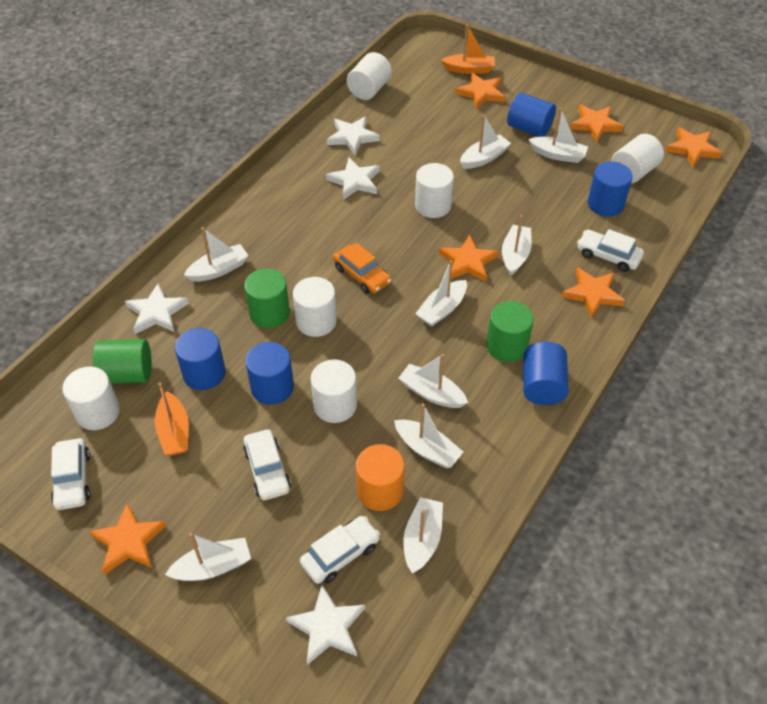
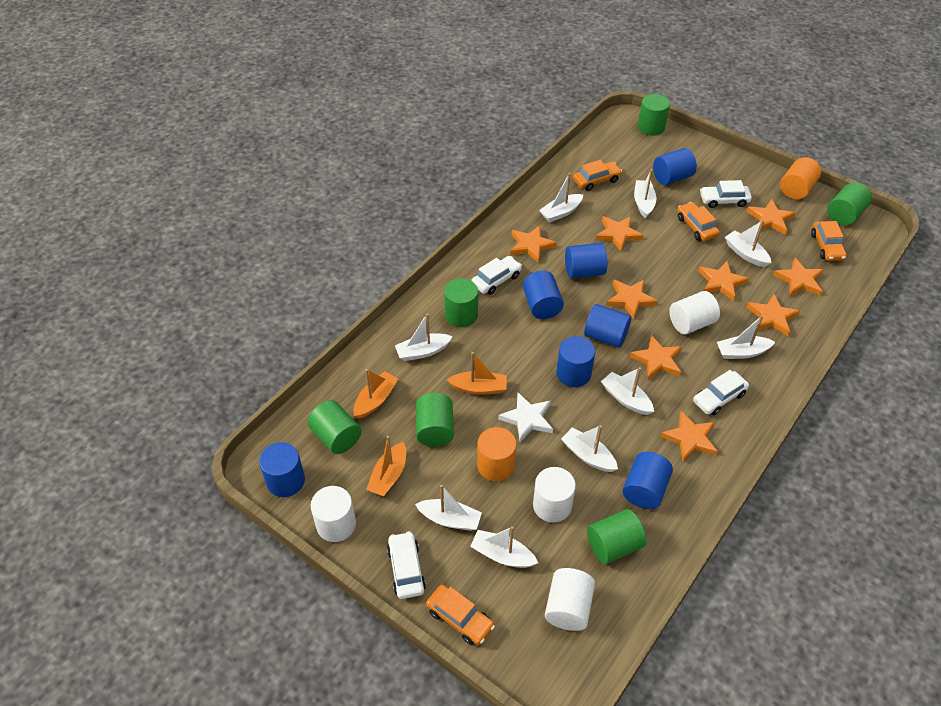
blue cylinder: [175,328,226,390] [245,342,294,405] [507,92,556,137] [523,342,569,405] [588,161,633,216] = 5 -> [259,442,305,497] [523,271,564,319] [556,336,595,387] [565,243,607,279] [584,304,631,348] [623,452,673,509] [653,148,697,185] = 7
green cylinder: [93,339,152,384] [244,268,290,328] [486,301,534,362] = 3 -> [308,400,361,454] [416,393,454,447] [444,278,478,327] [587,509,647,564] [638,94,670,136] [827,183,872,225] = 6
orange boat: [155,383,189,456] [441,24,495,74] = 2 -> [353,369,398,419] [366,436,406,496] [447,352,507,395] = 3
orange car: [333,243,391,294] = 1 -> [426,585,495,645] [573,160,622,191] [677,202,720,241] [811,221,847,261] = 4
orange cylinder: [356,444,405,511] = 1 -> [477,427,517,481] [780,157,821,199] = 2
orange star: [89,503,167,575] [439,235,499,282] [455,73,505,109] [562,267,625,318] [570,105,624,142] [666,127,722,167] = 6 -> [510,225,557,263] [595,216,644,252] [606,280,658,319] [630,335,682,380] [660,411,718,462] [698,261,749,301] [747,199,795,235] [747,294,800,336] [773,258,824,296] = 9
white cylinder: [62,366,120,430] [293,277,337,337] [311,359,357,423] [347,52,392,100] [415,163,454,218] [611,134,664,183] = 6 -> [311,486,356,542] [533,467,576,523] [545,568,595,631] [669,291,720,335] = 4
white star: [125,284,189,334] [286,585,365,665] [326,158,380,200] [327,117,380,155] = 4 -> [498,393,553,442] = 1

